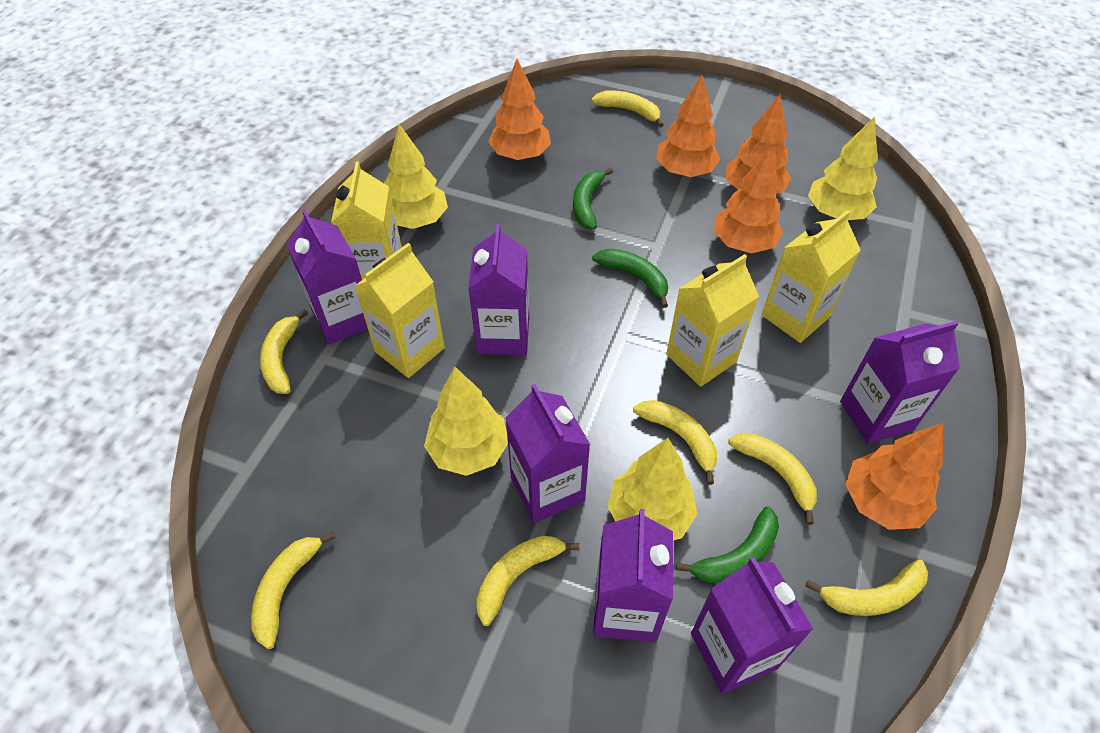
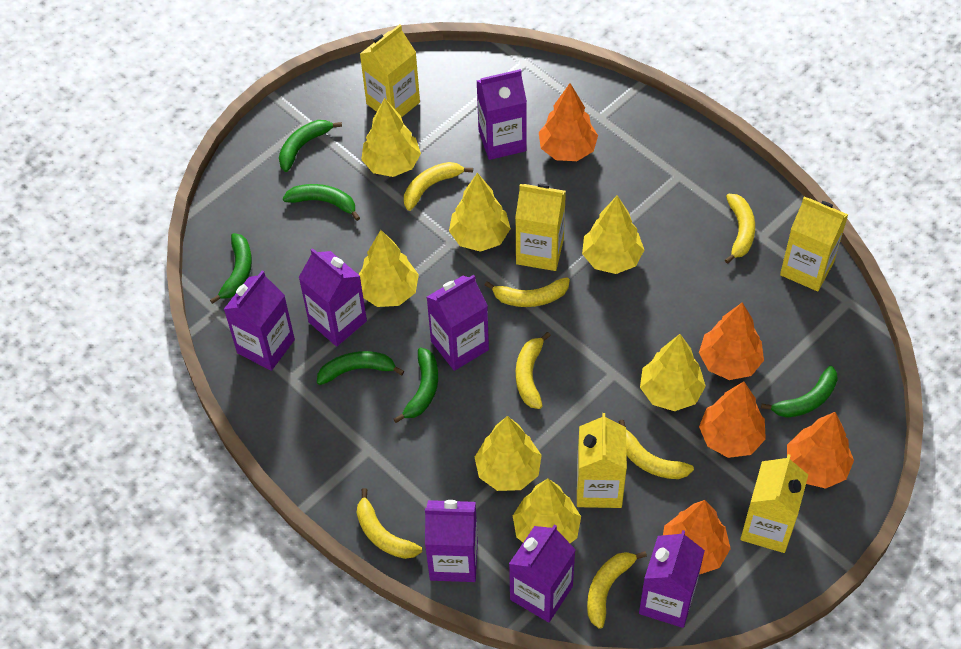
green banana: [573,168,613,229] [592,248,668,308] [676,506,779,583] = 3 -> [210,233,252,304] [279,120,342,172] [283,184,360,221] [317,351,404,385] [394,348,438,423] [761,366,838,418] = 6
purple carton: [286,209,368,345] [468,224,529,355] [505,384,590,523] [593,509,673,642] [691,557,813,694] [840,321,960,444] = 6 -> [224,271,295,371] [299,248,367,347] [425,500,478,582] [427,275,489,371] [477,69,527,160] [509,525,576,622] [639,530,705,628] = 7
yellow carton: [331,161,402,280] [355,243,445,378] [666,254,759,387] [762,210,861,343] = 4 -> [360,24,420,118] [515,184,566,271] [577,413,627,508] [740,454,808,553] [780,197,848,291] = 5
yellow tree: [384,124,448,229] [424,367,508,476] [607,438,697,540] [808,116,878,220] = 4 -> [358,230,419,307] [361,98,421,177] [449,173,511,252] [475,416,542,491] [513,479,581,543] [582,196,644,274] [640,334,706,411] = 7

